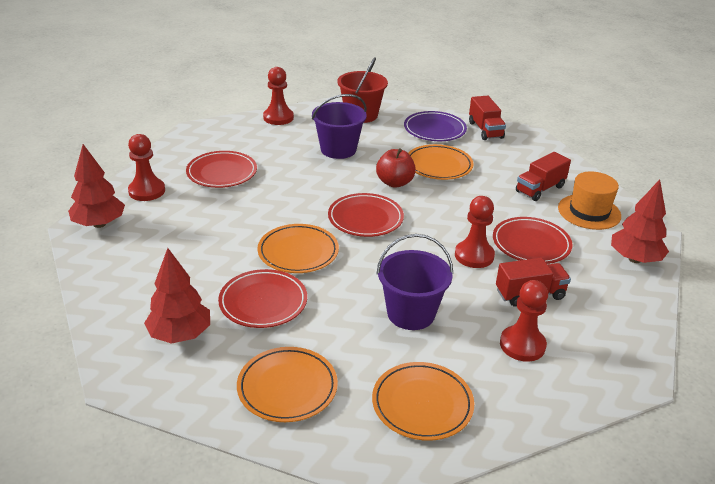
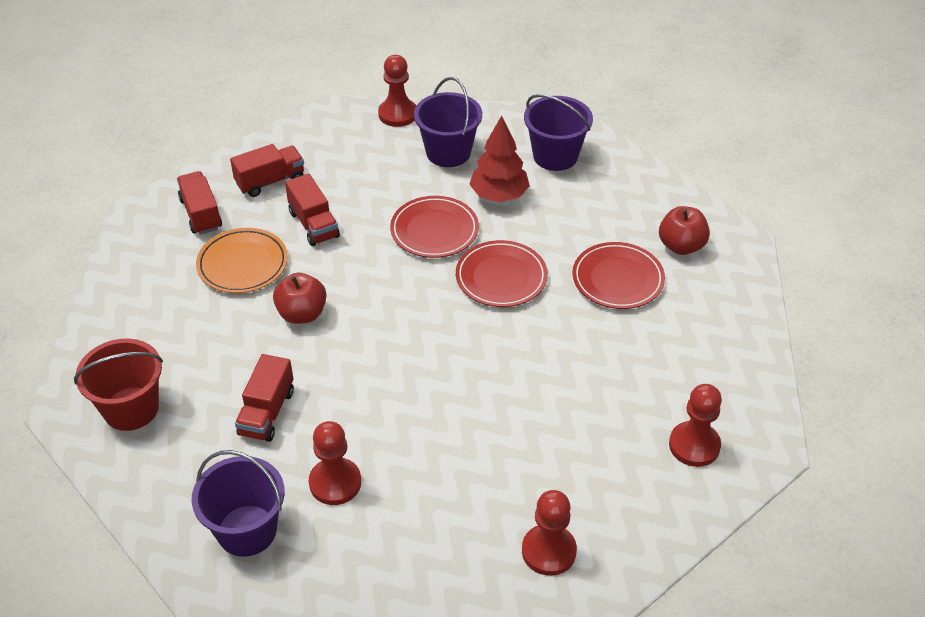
orange hat: [558,171,621,230] = 1 -> none = 0
orange plate: [237,347,338,422] [258,224,339,273] [372,362,474,441] [408,144,474,180] = 4 -> [196,228,288,293] = 1
purple bucket: [312,94,367,159] [376,234,453,330] = 2 -> [192,450,285,557] [414,77,482,167] [524,94,593,171] = 3
purple plate: [404,111,467,141] = 1 -> none = 0
red apple: [376,148,416,188] = 1 -> [273,273,326,324] [659,206,710,255] = 2
red plate: [186,151,257,188] [218,269,307,328] [328,193,404,237] [493,217,572,264] = 4 -> [390,196,479,258] [456,240,548,307] [572,242,665,309] = 3
red tree: [68,144,125,228] [144,248,210,344] [611,179,669,263] = 3 -> [469,115,530,202] = 1
red truck: [469,96,506,140] [496,258,571,306] [516,152,571,201] = 3 -> [177,171,222,235] [230,144,304,197] [235,354,294,442] [285,174,340,246] = 4

